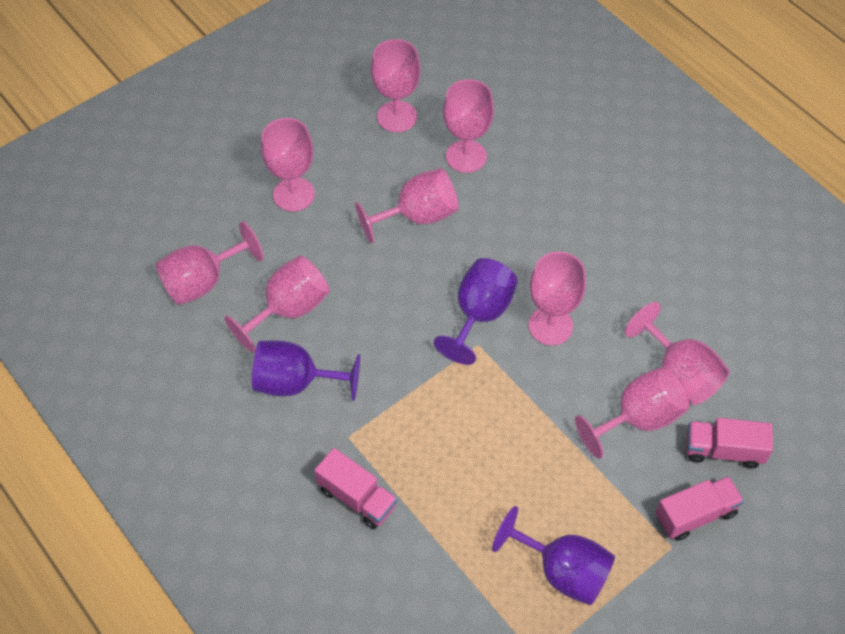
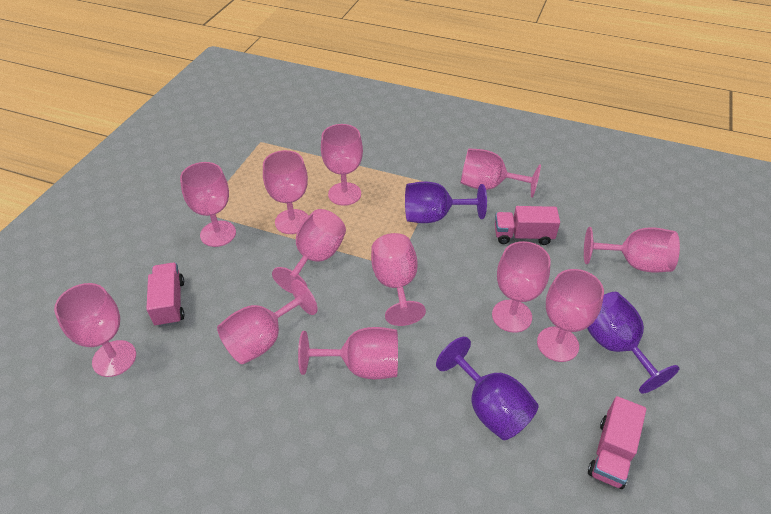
pink goblet: [156,222,264,305] [224,256,330,353] [261,118,315,212] [355,168,459,243] [371,39,421,132] [443,79,494,173] [528,251,586,345] [575,367,690,459] [625,302,730,405] = 9 -> [54,283,136,377] [180,162,236,247] [217,279,318,364] [263,150,308,234] [272,209,346,294] [298,327,398,379] [321,124,363,206] [371,233,426,326] [461,148,541,198] [492,241,551,333] [537,269,604,362] [584,227,680,273] = 12

